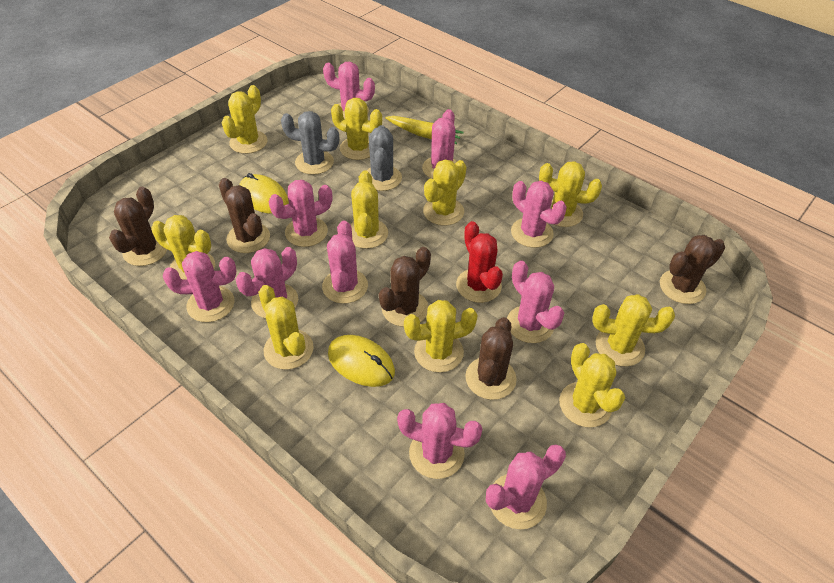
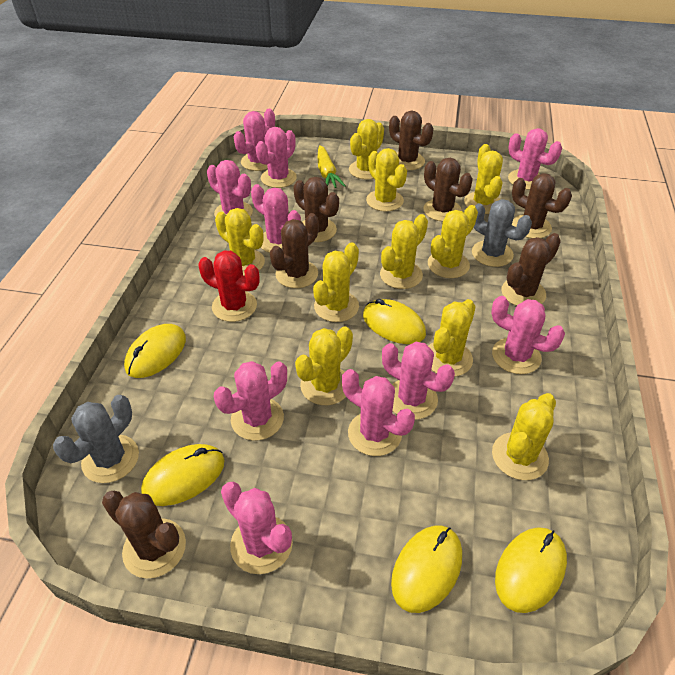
brown cactus: [109,187,167,266] [219,178,270,253] [379,247,431,327] [465,317,517,400] [660,235,725,304] = 5 -> [102,491,186,579] [270,213,319,288] [293,177,339,242] [389,111,433,170] [423,158,473,222] [501,233,561,306] [512,173,572,238] = 7
yellow mouse: [239,173,289,214] [328,335,395,387] = 2 -> [124,324,186,378] [141,444,224,506] [363,299,426,344] [391,526,462,613] [495,527,567,613] = 5

